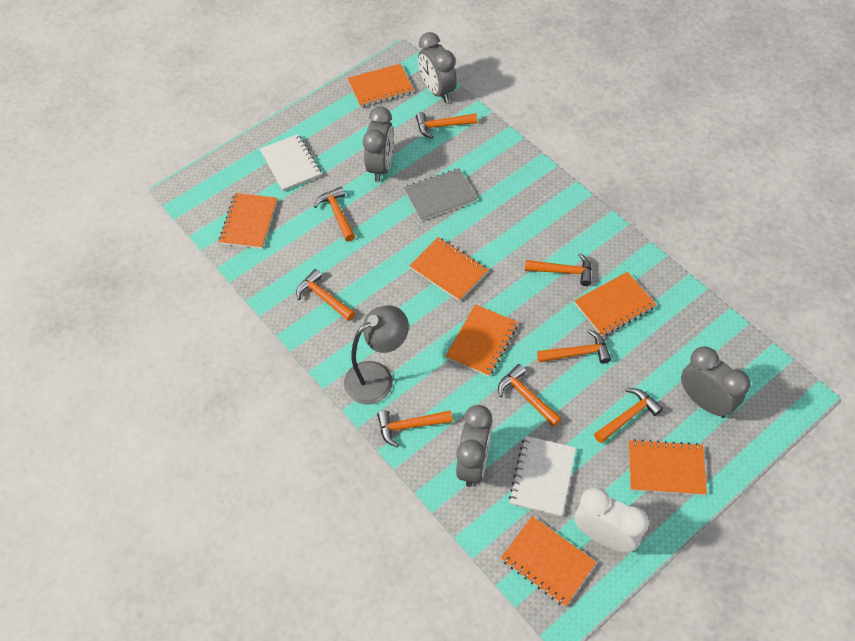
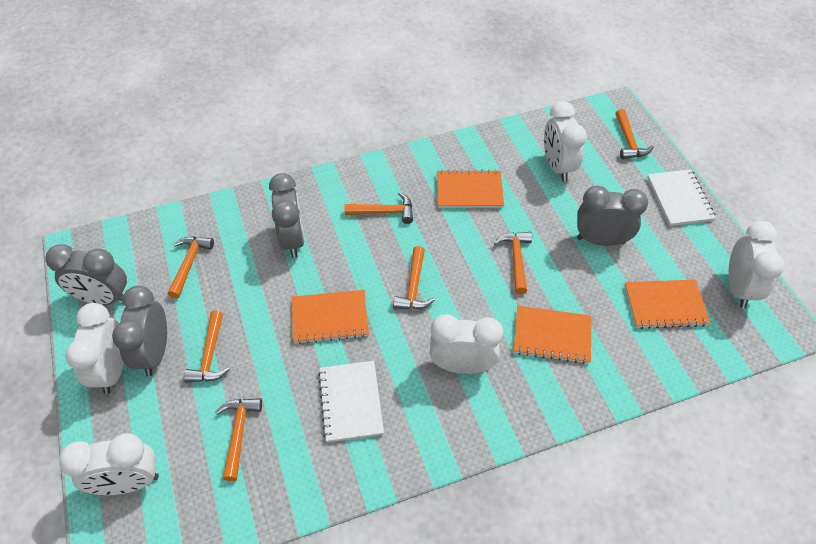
grey lamp: [344,305,409,404] = 1 -> none = 0
grey notebook: [404,168,477,221] = 1 -> none = 0
orange hammer: [296,269,355,321] [314,186,355,241] [377,410,453,447] [416,112,477,139] [498,364,562,427] [525,253,592,286] [537,330,611,364] [594,388,663,443] = 8 -> [168,237,214,298] [184,311,230,382] [215,398,262,481] [344,192,413,224] [393,246,435,309] [494,232,532,294] [616,109,654,159] = 7
orange notebook: [219,193,277,249] [348,64,414,107] [409,237,488,301] [446,304,518,377] [501,516,596,607] [574,272,656,336] [629,439,707,495] = 7 -> [292,290,369,344] [437,169,504,208] [514,306,592,364] [625,280,710,329] = 4
white clock: [574,488,649,552] = 1 -> [59,433,159,495] [65,303,124,394] [430,314,503,374] [544,101,587,182] [728,221,785,308] = 5

